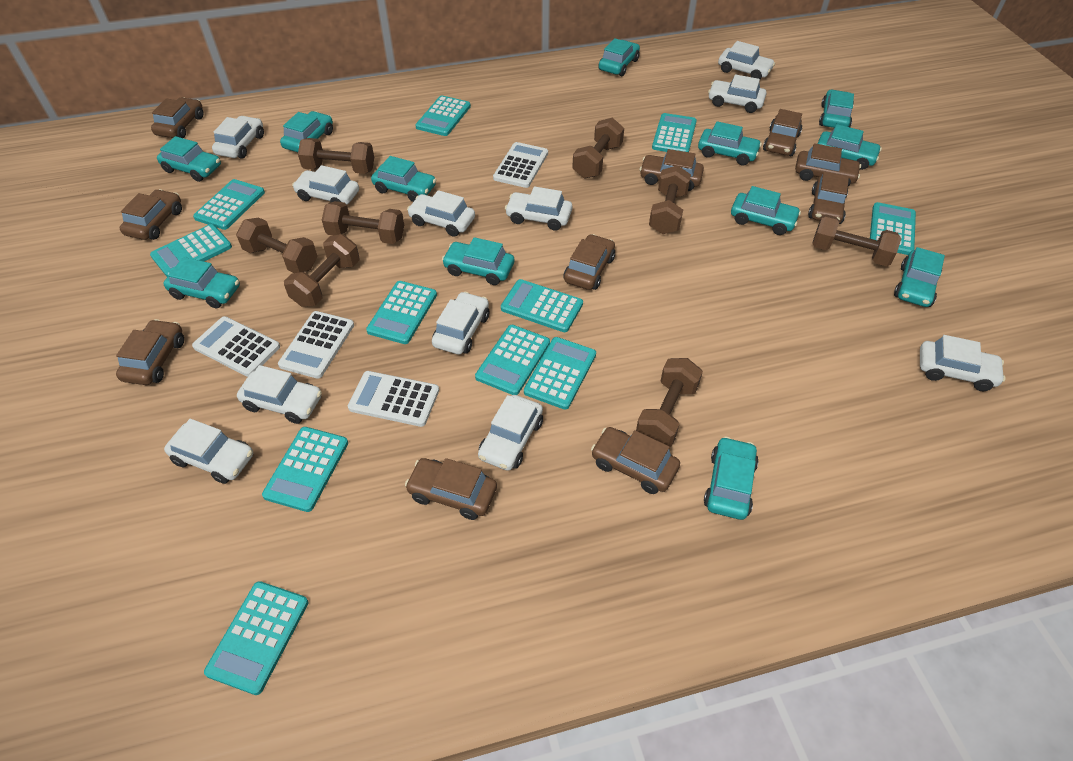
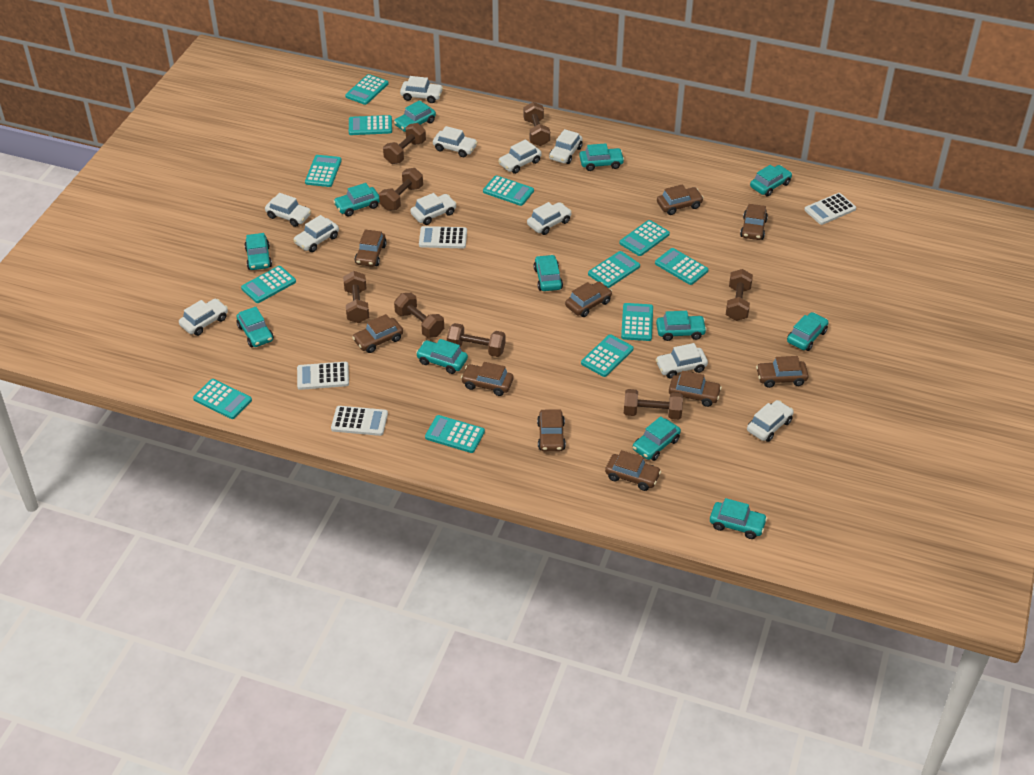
turquoise calculator: [150,224,232,277] [193,179,265,230] [204,581,308,695] [262,427,348,512] [366,281,437,344] [415,95,471,136] [475,325,550,395] [501,279,583,332] [524,337,596,410] [652,113,697,152] [870,202,916,255] = 11 -> [193,379,252,419] [241,266,296,303] [305,155,342,187] [345,74,388,105] [349,115,392,135] [425,415,485,453] [483,175,534,206] [581,334,634,377] [588,251,640,288] [619,220,670,256] [621,303,653,341] [655,248,708,285] = 12

